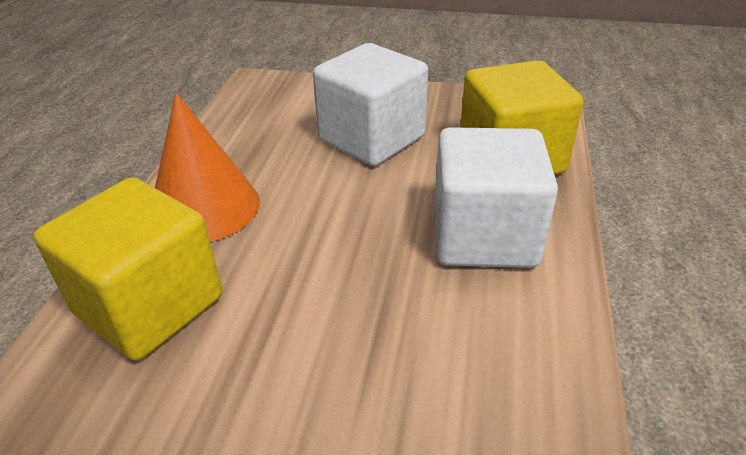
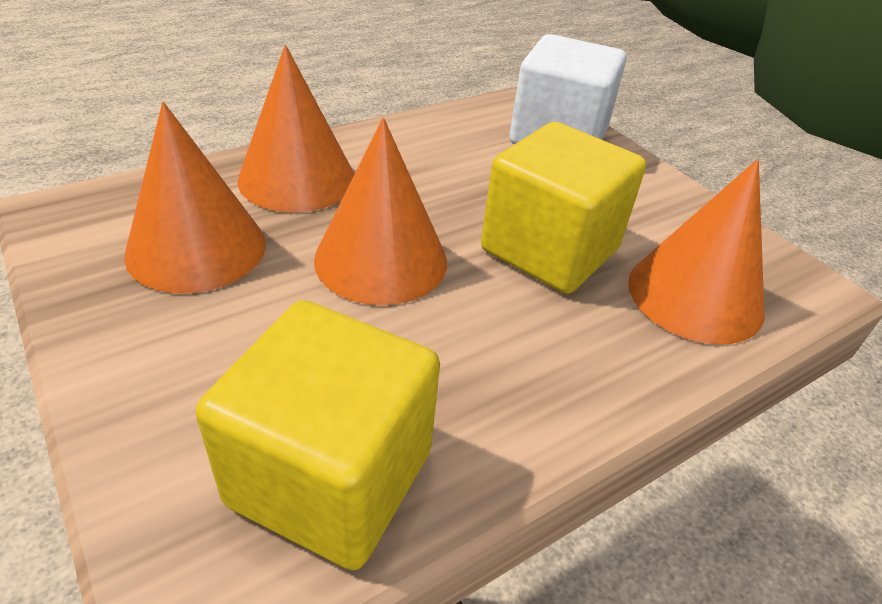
orange cone: [155,93,260,242] = 1 -> [124,102,266,293] [237,45,354,212] [314,118,447,305] [628,159,765,345] = 4
white cube: [313,43,428,166] [434,127,558,268] = 2 -> [509,34,626,144] = 1

